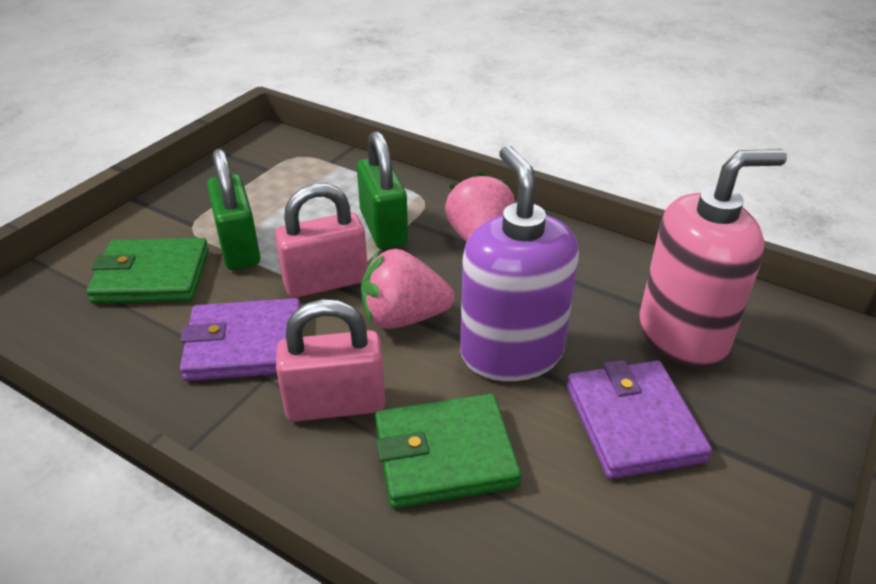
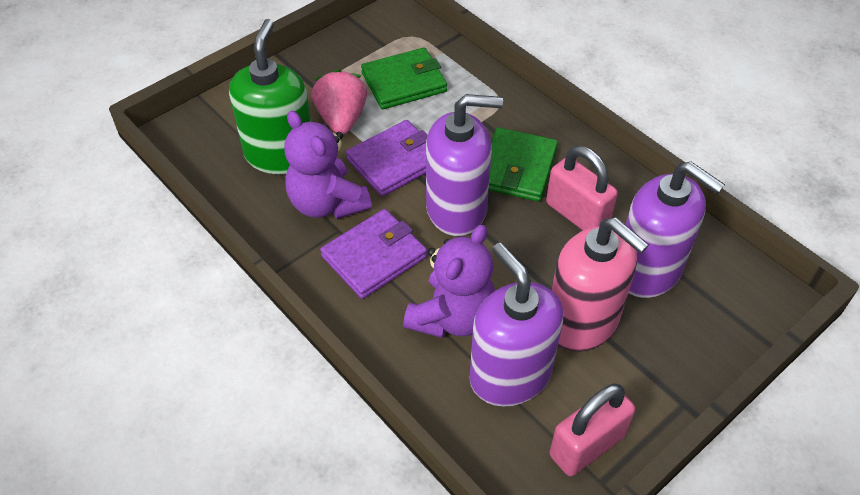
green padlock: [207,148,261,270] [357,131,408,249] = 2 -> none = 0
green soap dispenser: none = 0 -> [229,19,311,174] = 1
pink strawberry: [361,249,455,329] [445,172,515,242] = 2 -> [312,69,367,134] = 1
purple soap dispenser: [460,146,579,381] = 1 -> [426,94,503,236] [470,243,564,407] [625,162,725,298] = 3
purple teddy bear: none = 0 -> [284,110,372,219] [403,224,495,338] = 2

